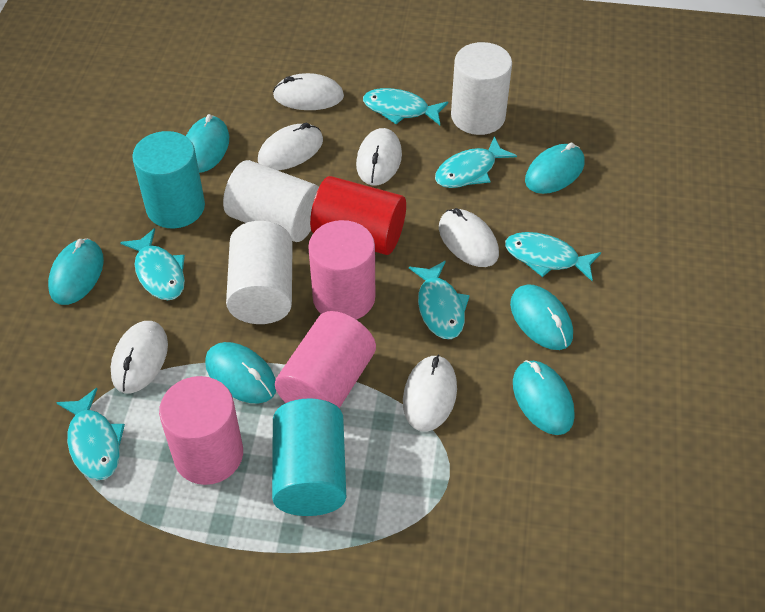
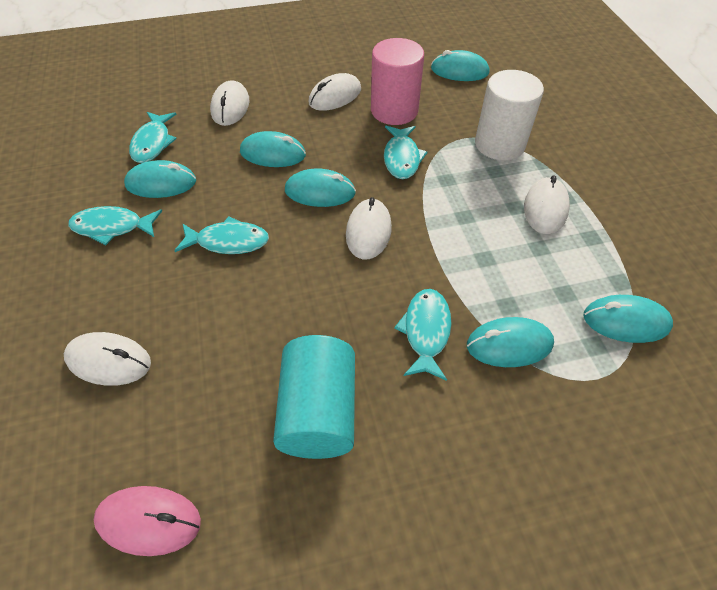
pink cylinder: [159,376,243,485] [275,311,376,408] [308,220,375,320] = 3 -> [371,38,424,125] = 1
pink mouse: none = 0 -> [94,486,201,556] = 1
red cylinder: [310,176,406,255] = 1 -> none = 0
turquoise cylinder: [132,131,205,228] [272,398,346,516] = 2 -> [273,335,355,459] = 1
turquoise fish: [56,388,125,481] [120,228,185,300] [363,88,448,125] [409,261,470,339] [435,136,517,188] [505,232,601,281] = 6 -> [68,206,162,245] [129,112,177,163] [175,216,269,254] [384,126,428,179] [394,289,452,381] = 5
white cylinder: [223,160,319,242] [226,221,293,324] [451,42,512,135] = 3 -> [475,70,544,160] = 1
white mouse: [111,321,168,393] [258,123,323,170] [273,73,344,110] [356,128,402,185] [403,355,457,431] [439,208,499,267] = 6 -> [64,332,151,386] [210,80,250,126] [309,73,361,111] [346,197,392,260] [524,175,570,234] = 5

